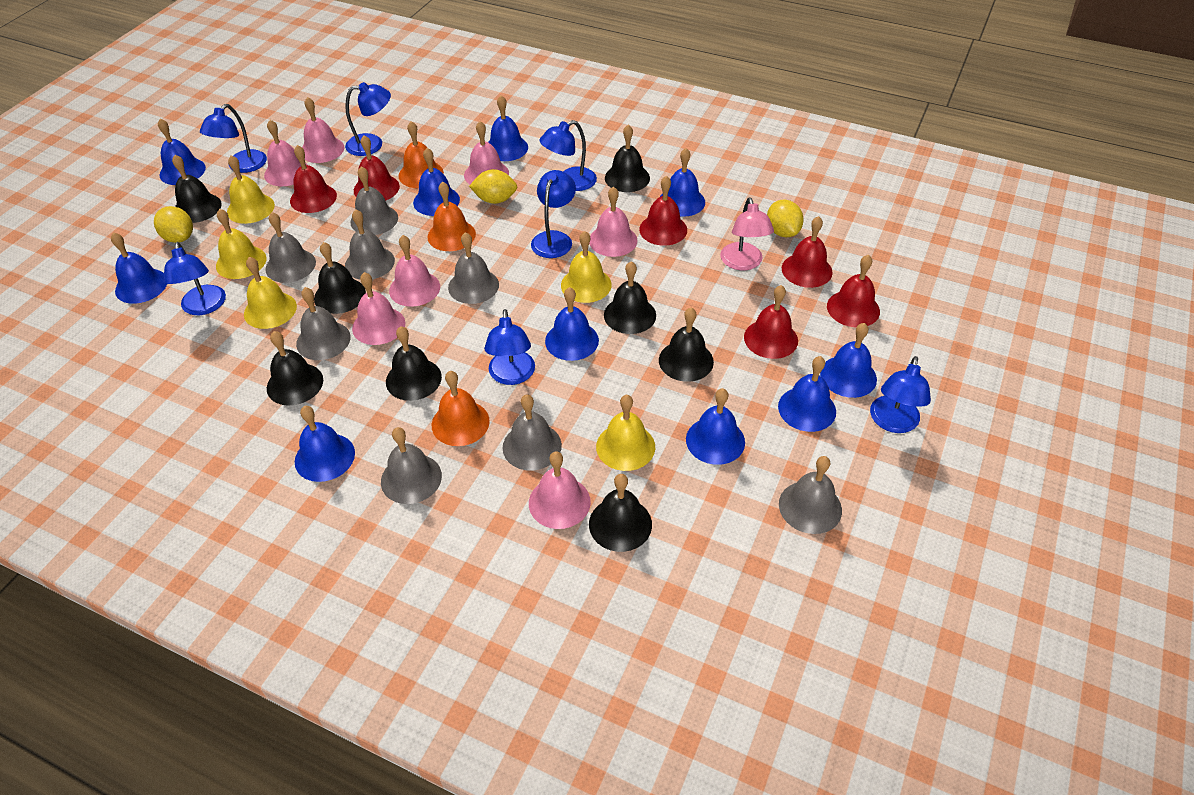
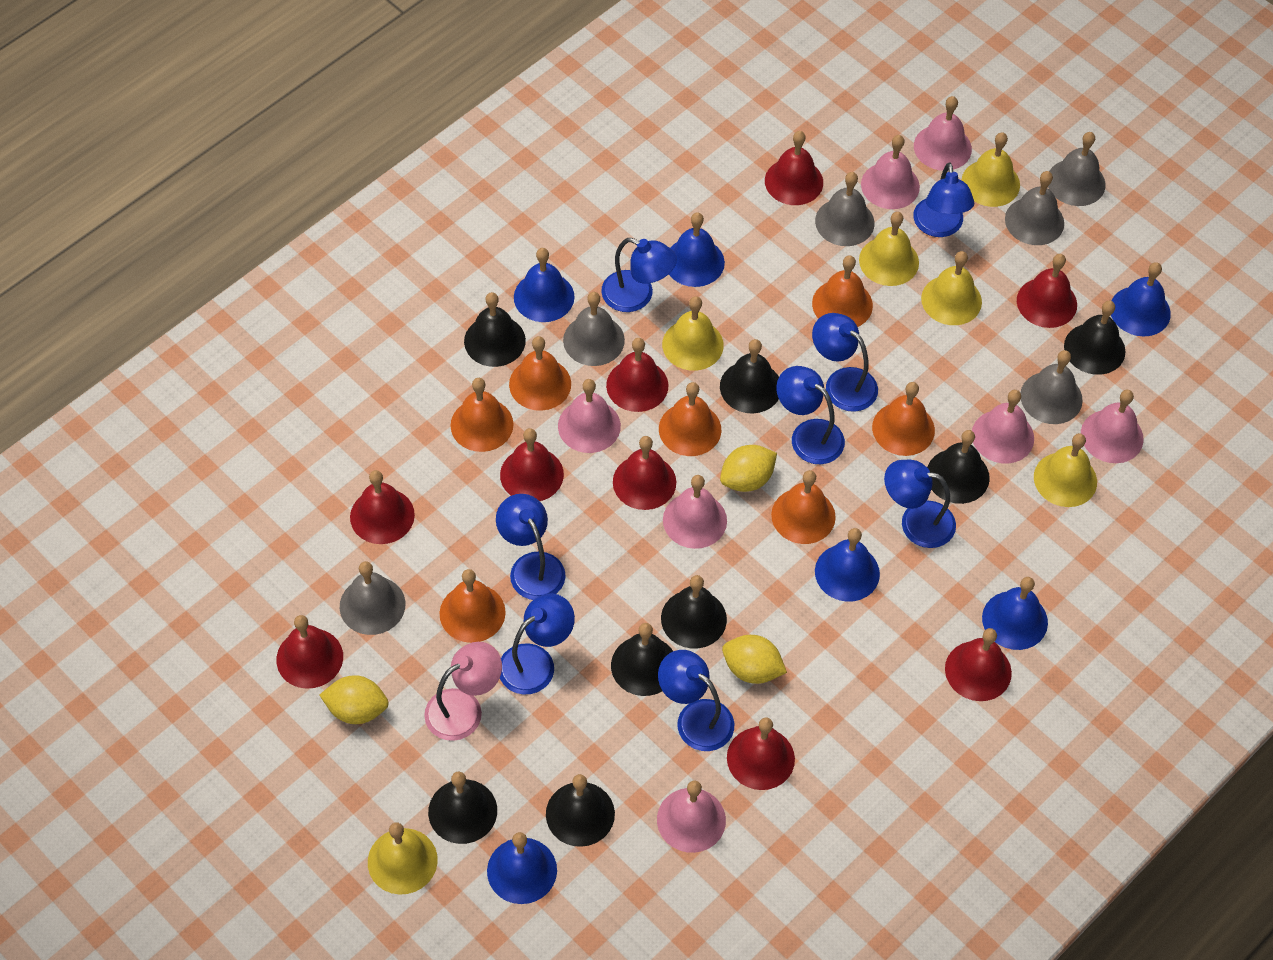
blue bell: [111,232,167,304] [158,119,206,185] [295,406,355,482] [413,148,460,216] [488,95,528,161] [545,287,599,361] [660,148,705,217] [686,388,745,465] [778,356,836,432] [820,323,877,398] = 10 -> [487,832,557,904] [514,248,575,322] [669,212,725,287] [815,528,880,602] [982,577,1048,650] [1111,262,1171,337] = 6
blue lamp: [164,242,226,315] [200,104,267,173] [345,82,391,156] [484,309,535,385] [531,170,576,258] [539,120,597,191] [870,356,931,433] = 7 -> [496,494,566,600] [500,593,575,694] [601,238,677,312] [658,650,734,751] [776,366,845,464] [812,313,878,412] [884,460,956,548] [913,162,974,237] = 8
grey bell: [265,212,316,283] [296,287,351,360] [345,209,395,279] [351,166,398,235] [381,427,442,504] [448,232,499,304] [502,394,562,471] [779,456,842,534] = 8 -> [340,561,405,635] [563,292,625,366] [815,172,874,246] [1005,171,1064,245] [1021,350,1083,424] [1048,132,1106,206] = 6
orange bell: [398,121,444,188] [427,182,476,251] [432,371,490,446] = 3 -> [440,569,506,643] [450,378,514,452] [509,336,571,411] [659,382,721,456] [771,470,836,544] [812,255,873,327] [872,382,935,456] = 7
red bell: [290,145,337,213] [354,135,400,201] [639,176,687,246] [744,285,798,359] [782,216,833,288] [827,255,880,327] = 6 -> [276,615,343,689] [350,470,415,544] [500,428,564,501] [606,338,668,412] [613,436,676,510] [727,718,795,790] [765,131,823,205] [945,628,1012,701] [1017,254,1077,328] = 9
yellow bell: [216,209,266,279] [227,155,275,224] [244,257,297,329] [561,231,612,303] [596,395,655,471] = 5 -> [368,822,438,895] [662,296,724,371] [859,212,919,286] [921,251,982,325] [962,132,1020,207] [1034,433,1097,507] = 6

